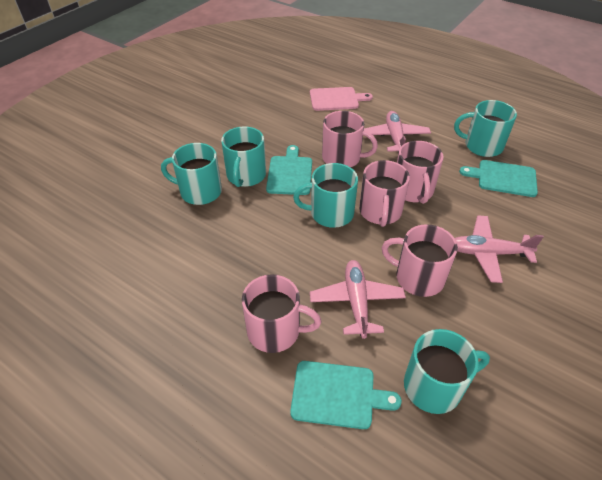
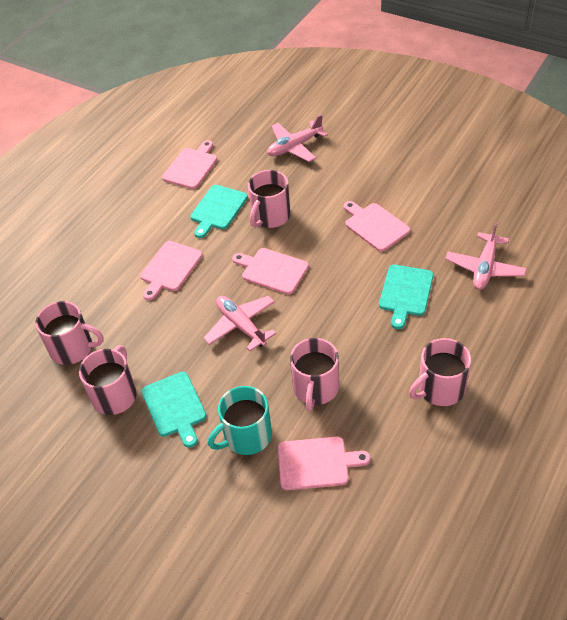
pink cutting board: [310,87,373,111] = 1 -> [140,241,202,300] [162,140,217,189] [232,248,309,295] [278,437,370,490] [344,201,410,252] = 5
turquoise mug: [161,143,222,205] [221,126,266,187] [293,163,358,228] [404,329,490,414] [454,100,517,157] = 5 -> [208,386,272,455] = 1

